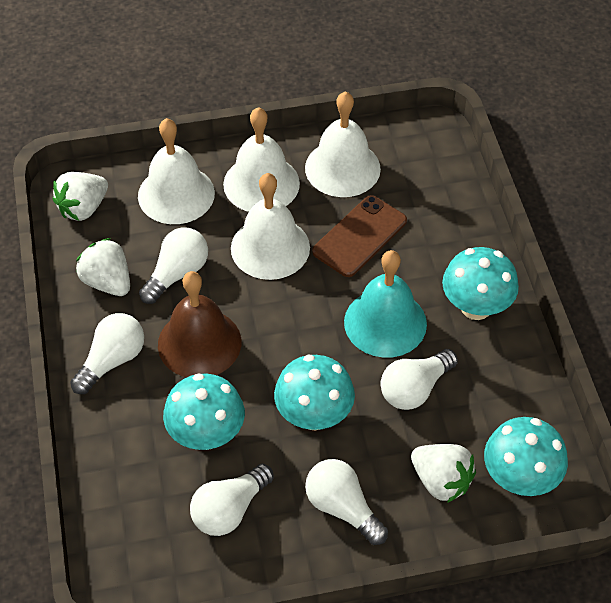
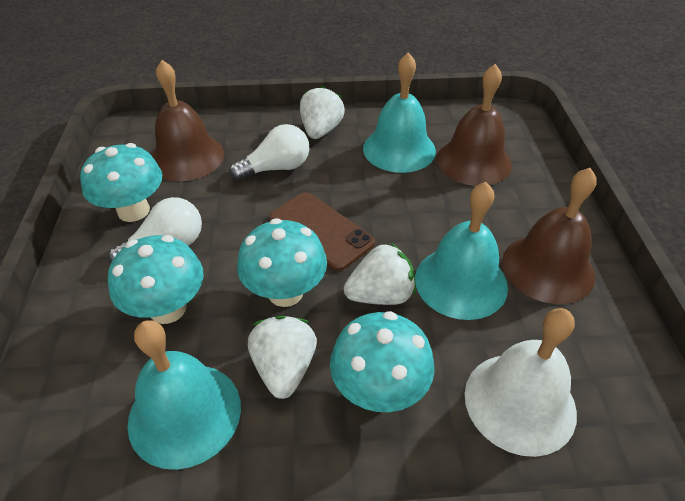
brown bell: [158,271,241,377] = 1 -> [151,60,224,181] [436,64,512,186] [502,168,597,304] = 3
turquoise bell: [344,250,427,358] = 1 -> [128,320,241,470] [363,52,436,173] [415,182,508,320] = 3
white bell: [138,118,215,224] [223,107,300,212] [231,173,310,280] [305,91,381,197] = 4 -> [465,308,577,457] = 1
white light bulb: [70,313,144,394] [139,227,208,304] [190,463,274,536] [305,459,388,545] [381,349,458,410] = 5 -> [108,197,202,264] [229,124,309,181] = 2

